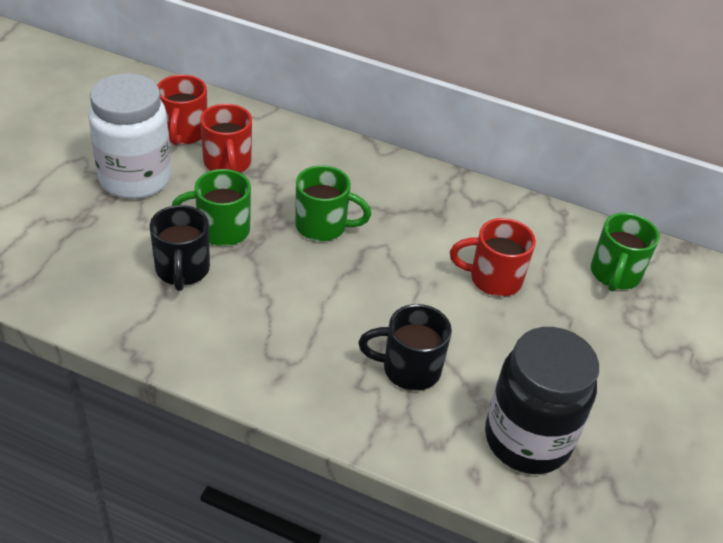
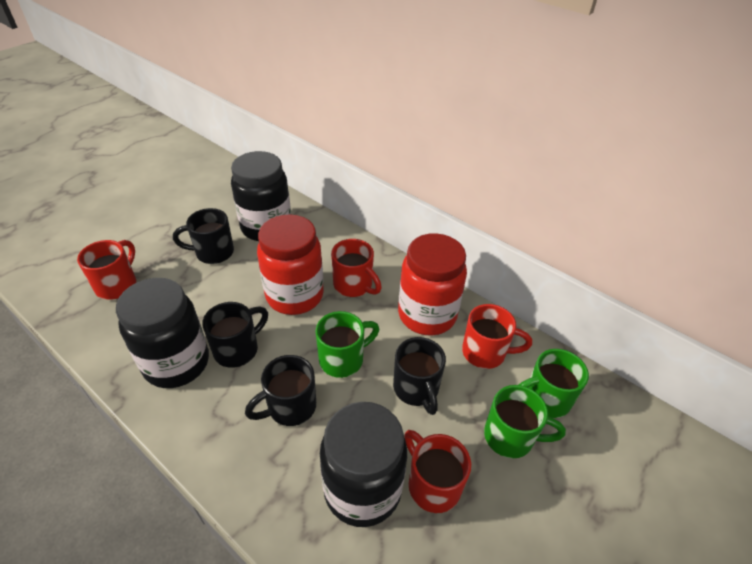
black jar: [485,327,599,474] = 1 -> [116,278,209,388] [231,151,291,241] [320,402,407,527] = 3
black mug: [150,205,210,291] [358,304,452,391] = 2 -> [173,208,234,264] [202,302,268,368] [245,355,316,426] [393,337,446,415] = 4
red jar: none = 0 -> [257,214,324,315] [398,233,467,335] = 2
red mug: [157,74,207,145] [200,104,252,173] [450,218,536,297] = 3 -> [77,240,136,300] [331,239,382,297] [404,430,471,513] [462,304,532,369] = 4
white jar: [88,73,171,199] = 1 -> none = 0

